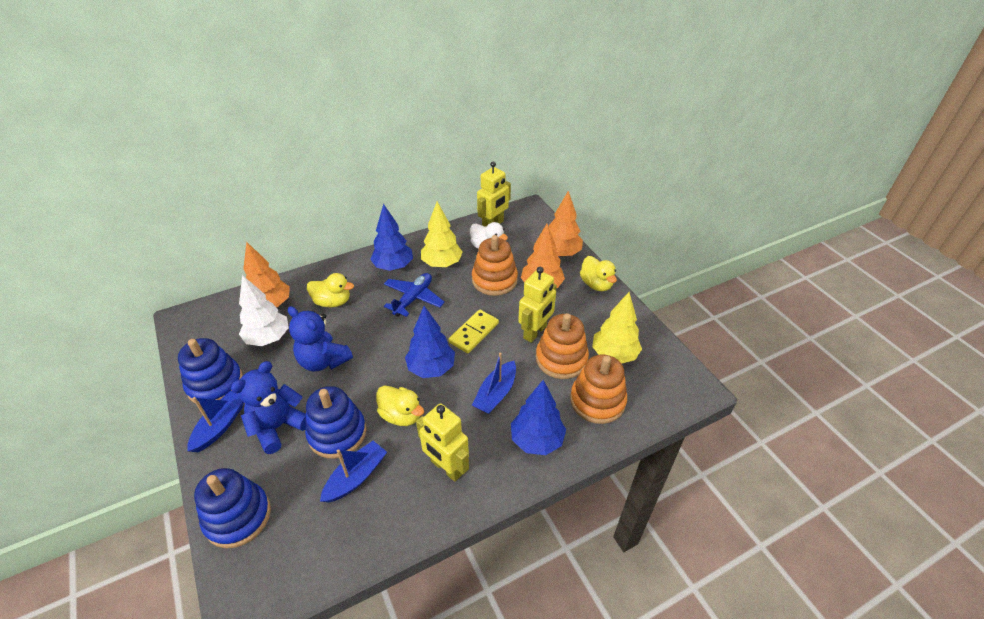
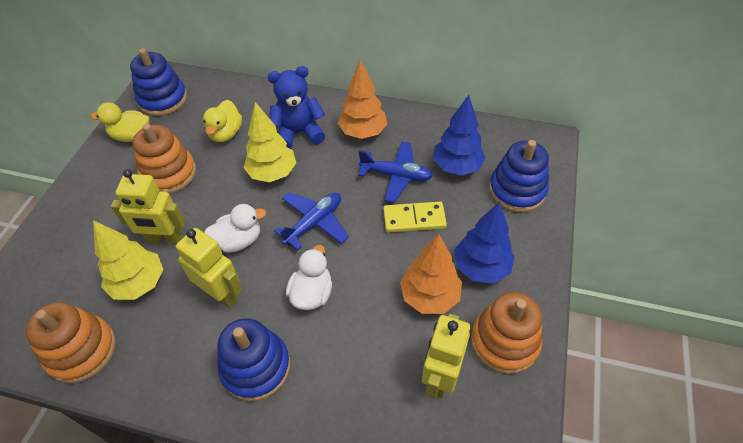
blue boat: [188,391,244,452] [320,441,387,502] [472,353,516,414] = 3 -> none = 0
blue plane: [384,273,445,317] = 1 -> [274,192,349,250] [359,141,433,203] = 2
blue teddy bear: [230,361,306,454] [288,306,353,372] = 2 -> [268,66,325,149] = 1
blue tree: [370,204,413,271] [405,306,455,378] [511,380,566,455] = 3 -> [433,95,486,175] [454,202,515,284] = 2
orange tree: [243,241,290,307] [521,224,565,288] [549,191,583,257] = 3 -> [338,60,387,139] [400,234,462,314] = 2
white duck: [470,222,508,249] = 1 -> [204,204,266,253] [286,245,332,310] = 2
white tree: [239,275,289,346] = 1 -> none = 0
yellow duck: [307,273,354,307] [376,385,424,426] [580,256,617,291] = 3 -> [91,102,150,142] [203,100,242,142] = 2

